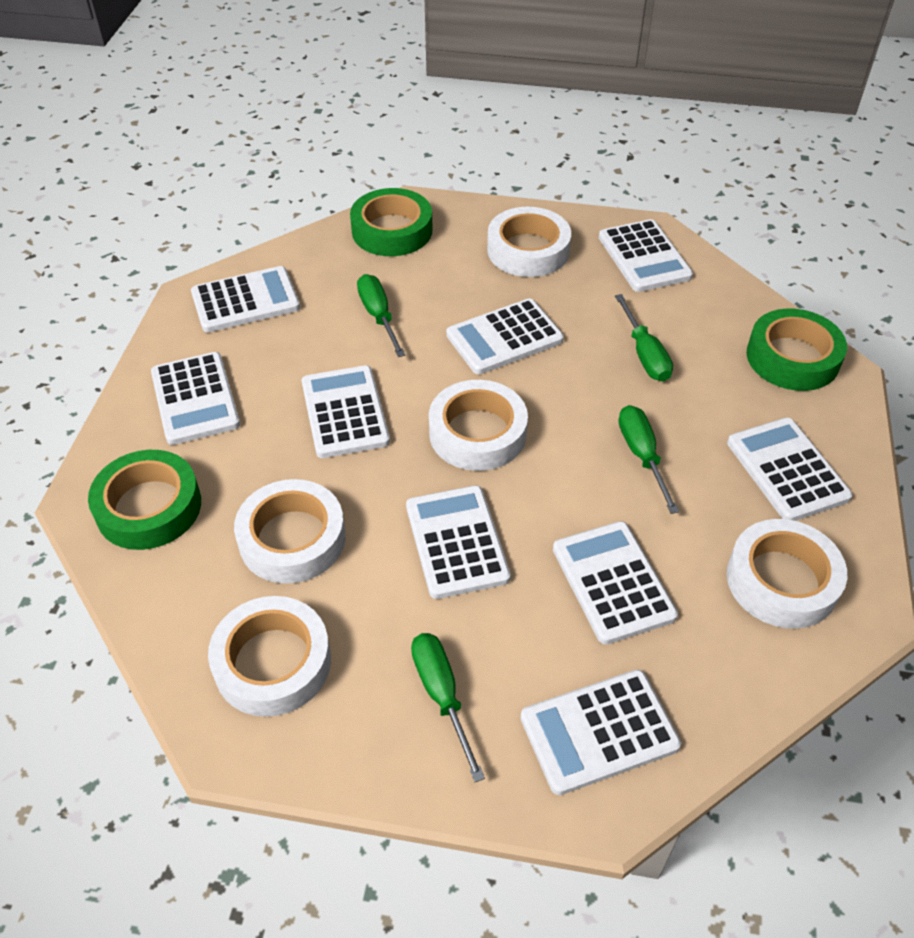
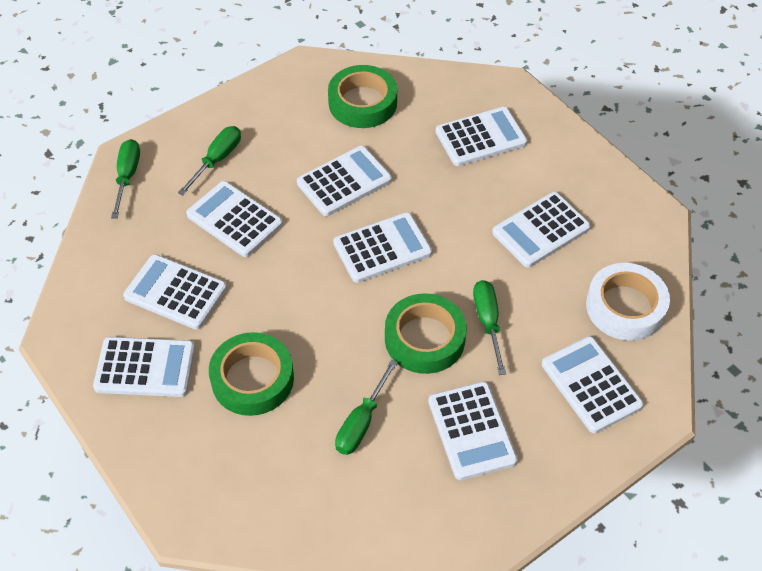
white tape: [208,596,331,717] [234,479,346,584] [429,380,528,471] [487,207,571,277] [727,519,847,629] = 5 -> [586,263,670,341] = 1

